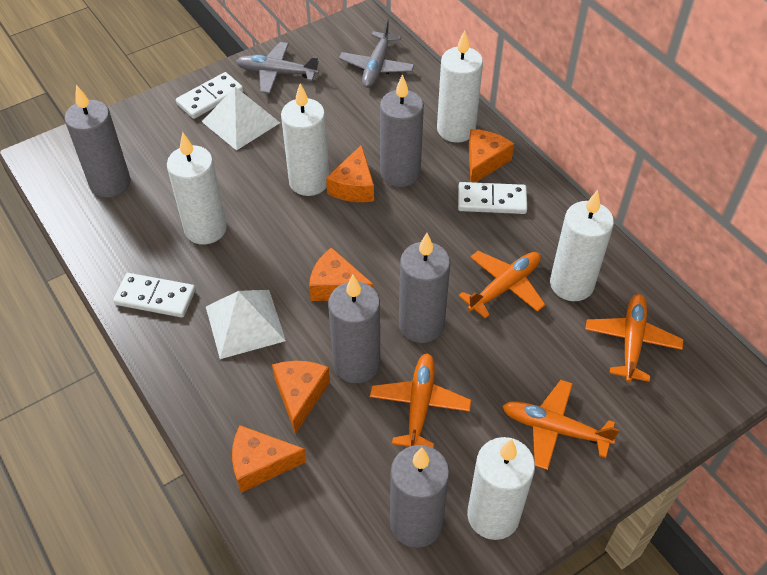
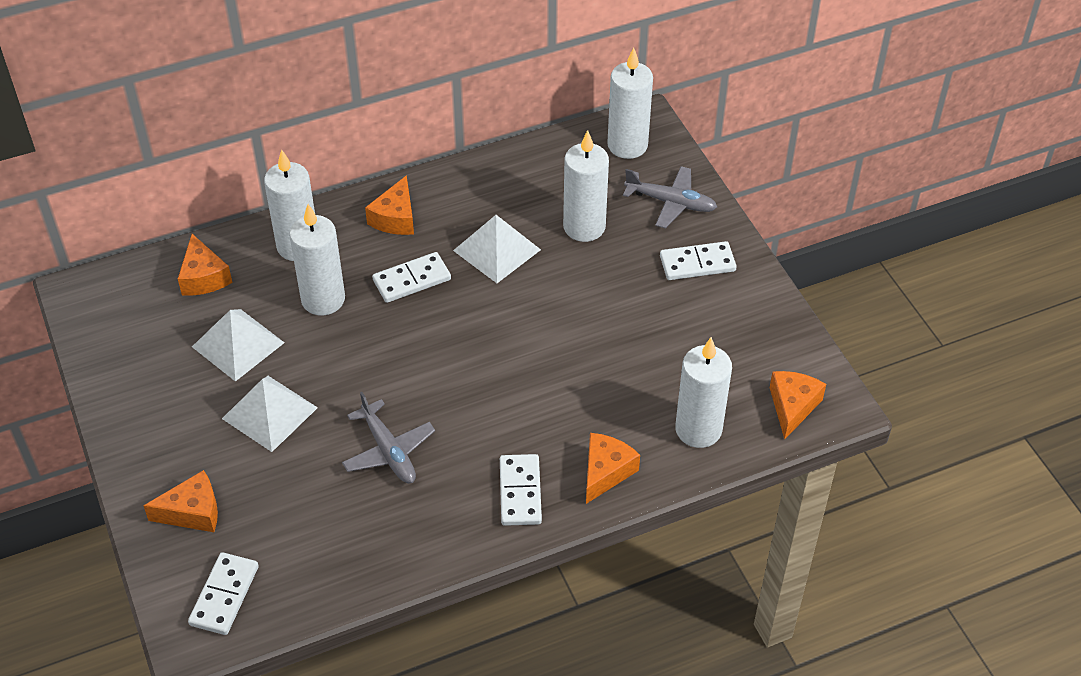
grey candle: [65,85,131,198] [328,275,380,383] [380,74,424,187] [390,445,450,548] [399,233,450,343] = 5 -> none = 0
orange plane: [370,353,471,448] [458,251,546,319] [503,380,620,470] [585,294,683,382] = 4 -> none = 0
white domino: [113,273,195,318] [176,72,243,119] [458,182,527,214] = 3 -> [188,552,259,635] [372,252,451,303] [500,454,542,526] [660,241,737,280] = 4
white pyramid: [202,87,280,151] [206,290,286,359] = 2 -> [192,309,285,382] [222,376,318,452] [453,215,541,283] = 3

